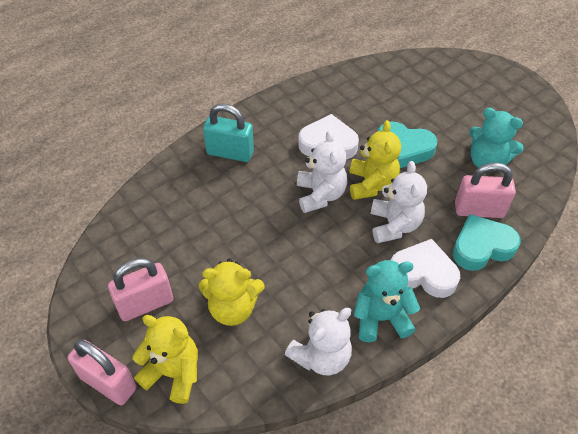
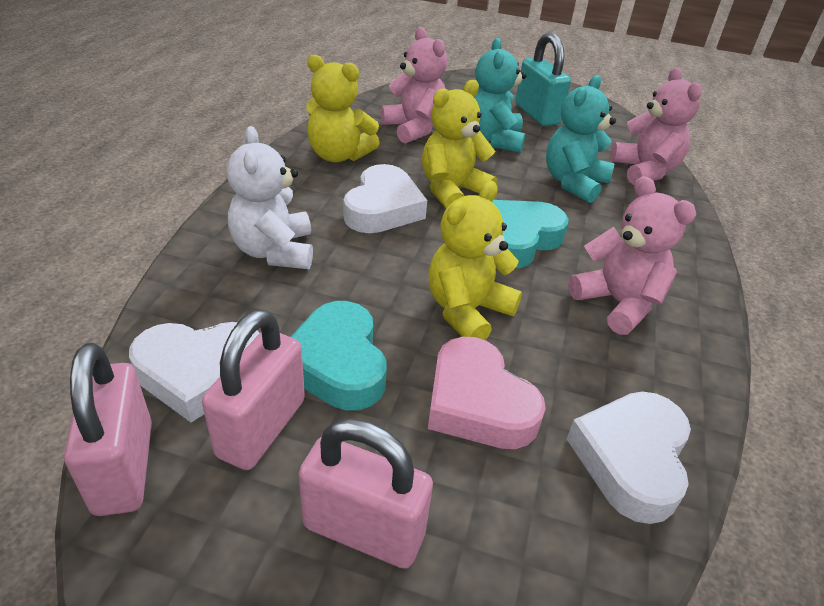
pink heart: none = 0 -> [428,337,546,449] = 1
pink teddy bear: none = 0 -> [381,27,447,144] [568,176,696,335] [611,67,702,185] = 3
white heart: [298,114,359,159] [391,239,460,298] = 2 -> [129,322,260,422] [344,164,427,233] [567,391,691,524] = 3
white teddy bear: [285,308,352,375] [297,130,347,213] [371,161,427,243] = 3 -> [227,126,313,269] = 1

